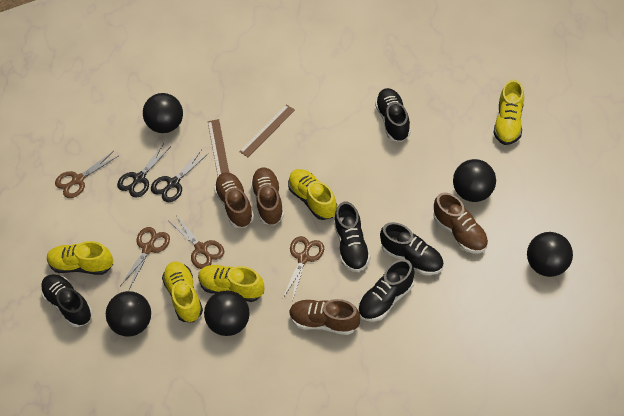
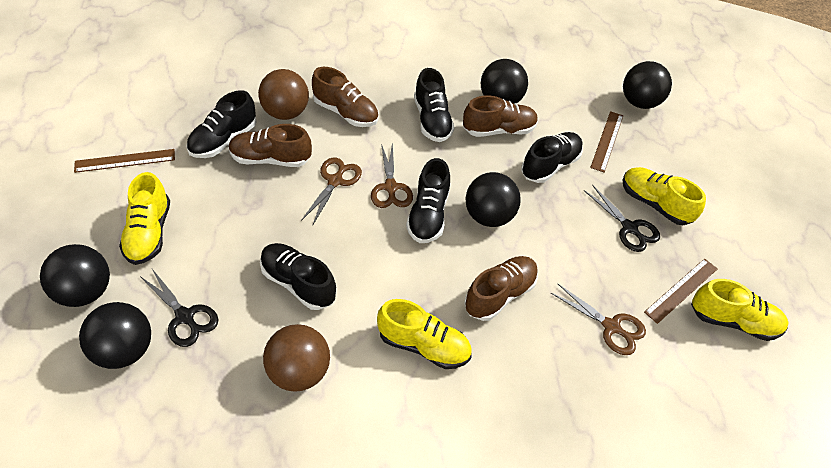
brown ball: none = 0 -> [258,69,309,120] [263,324,330,392] = 2
brown ruler: [208,119,229,176] [239,104,295,157] = 2 -> [74,149,175,173] [590,111,623,172] [644,259,718,324] = 3
brown scissors: [55,151,118,198] [120,227,170,289] [169,217,224,269] [283,236,324,301] = 4 -> [301,157,362,226] [371,142,413,208] [551,284,646,355] = 3
yellow shoe: [47,241,113,275] [162,261,203,322] [198,265,265,302] [288,169,337,220] [493,80,524,145] = 5 -> [119,172,170,265] [377,299,472,369] [622,167,706,225] [691,279,789,341] = 4

